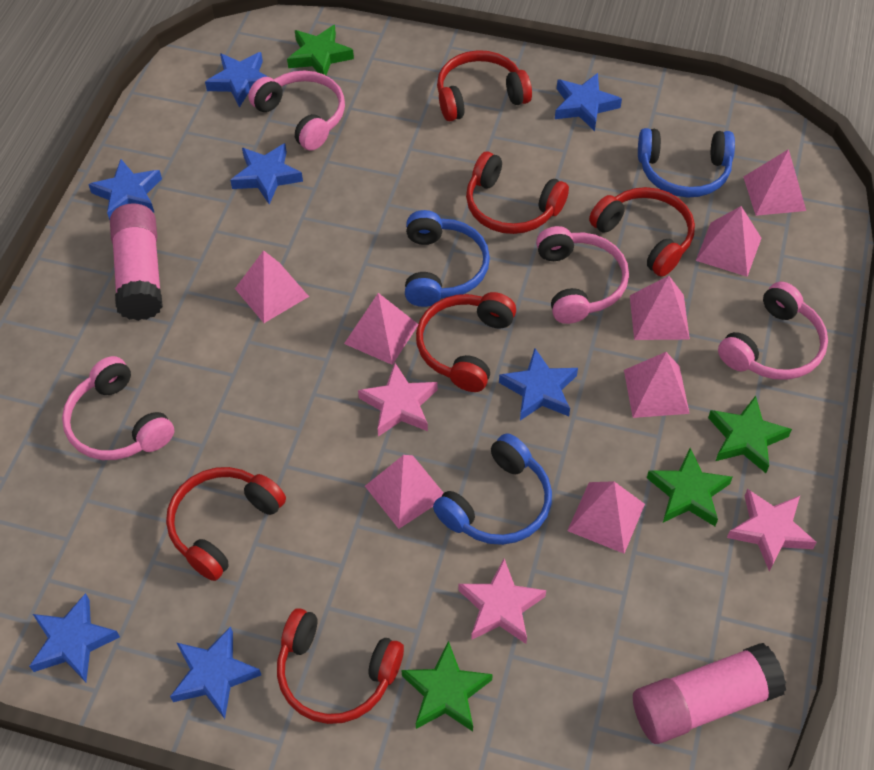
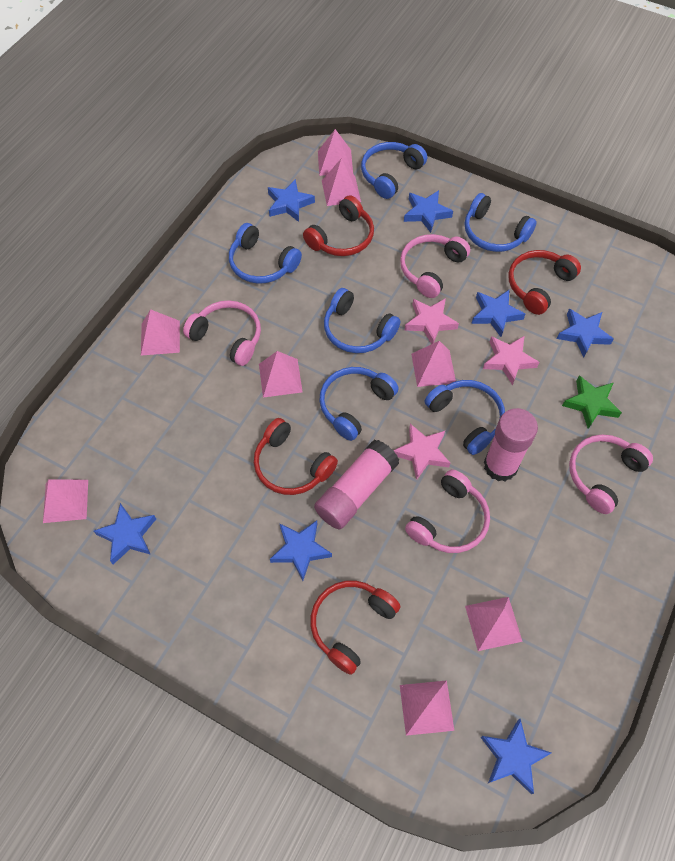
blue headphones: [405,210,490,307] [433,433,552,545] [638,128,735,197] = 3 -> [229,223,302,284] [319,367,399,441] [324,288,400,353] [361,142,427,199] [425,380,505,455] [465,193,537,252] = 6
green star: [287,25,354,75] [401,641,493,731] [647,448,733,526] [708,396,792,473] = 4 -> [562,376,622,429] = 1
red headphones: [166,467,286,581] [277,608,404,724] [416,292,516,392] [437,50,532,121] [466,152,569,234] [589,187,695,277] = 6 -> [254,418,338,495] [303,195,374,256] [310,580,401,675] [508,250,581,315] = 4

